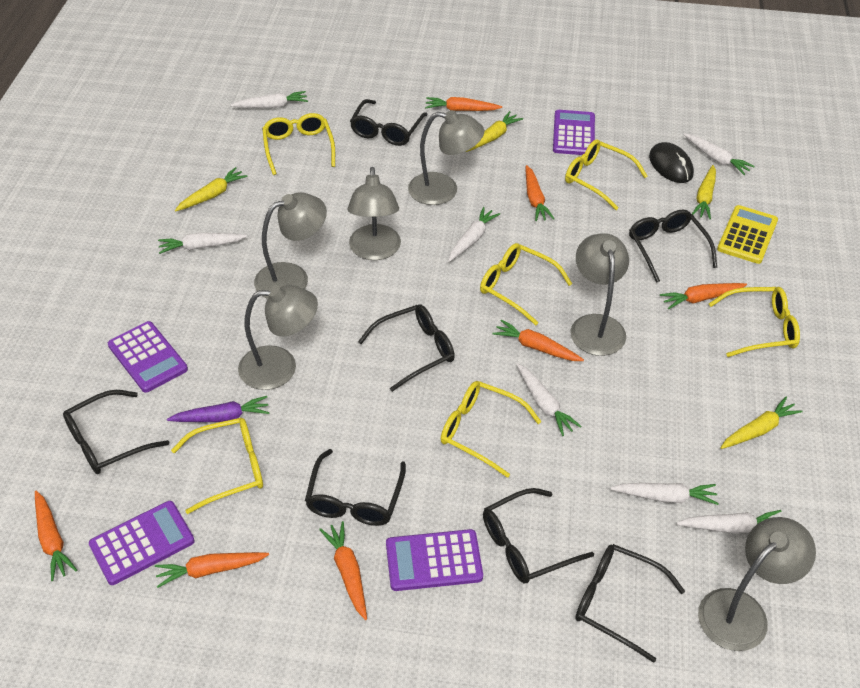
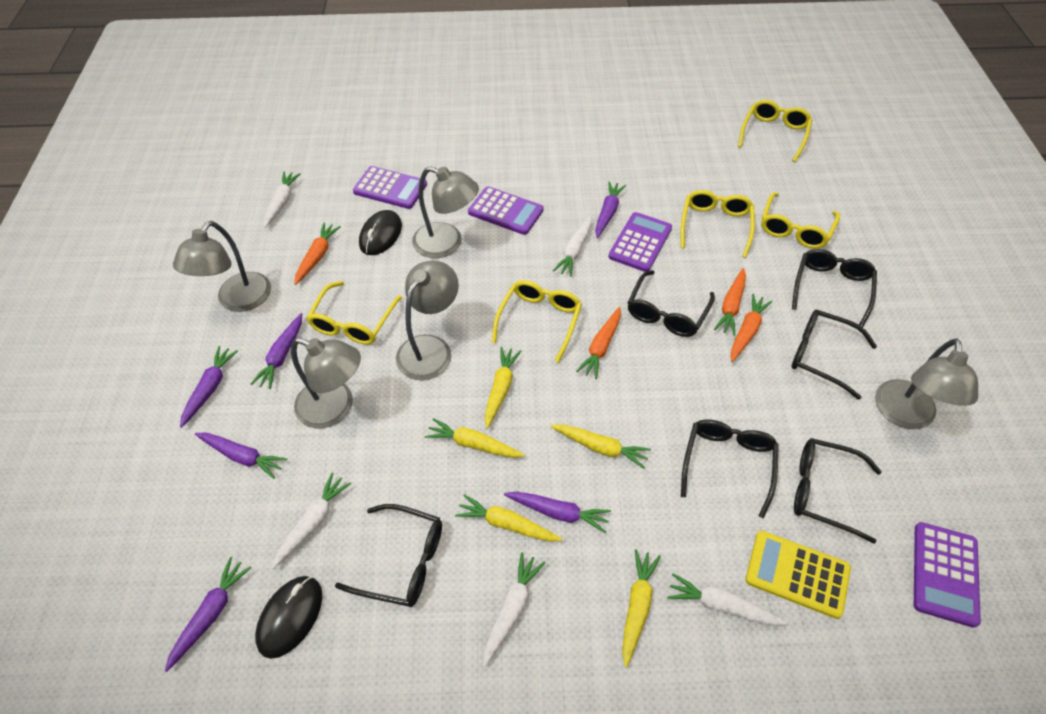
black glasses: [63,390,169,474] [305,449,406,526] [350,99,428,146] [358,304,455,392] [483,488,594,583] [575,544,685,663] [629,209,717,283] = 7 -> [335,504,442,607] [628,270,715,337] [681,420,779,518] [792,249,877,327] [792,310,877,400] [794,438,882,544] = 6
black mouse: [649,142,694,183] = 1 -> [255,576,322,659] [359,210,402,255] = 2
grey lamp: [238,285,318,390] [254,192,327,299] [347,167,401,260] [408,110,484,205] [570,233,629,356] [698,517,816,651] = 6 -> [173,221,271,312] [291,338,361,428] [396,261,459,380] [412,166,479,258] [875,338,978,429] = 5
orange carrot: [35,491,77,581] [155,552,269,588] [319,521,367,620] [425,97,502,111] [492,320,584,361] [526,165,555,221] [660,283,747,310] = 7 -> [294,222,341,285] [576,307,621,379] [714,268,746,336] [731,294,773,362] = 4
purple carrot: [167,396,270,422] = 1 -> [165,557,251,672] [180,346,238,428] [195,433,287,479] [251,313,302,389] [504,491,611,533] [595,181,626,238] = 6
white carrot: [158,233,247,254] [230,91,308,108] [448,207,500,262] [516,363,582,436] [610,483,719,505] [677,510,782,533] [683,133,755,175] = 7 -> [264,172,300,228] [272,473,351,569] [483,552,545,667] [553,216,592,277] [667,573,787,625] = 5
yellow carrot: [175,167,248,211] [466,111,523,152] [692,165,716,219] [721,397,803,449] = 4 -> [425,418,525,458] [455,494,562,541] [485,347,521,429] [551,424,651,469] [622,549,661,668] = 5
yellow glasses: [171,418,263,514] [262,113,335,175] [441,381,542,478] [480,243,572,325] [565,139,648,210] [709,287,800,357] = 6 -> [307,281,402,345] [492,280,582,363] [681,190,755,258] [738,100,812,162] [761,192,840,249] = 5

